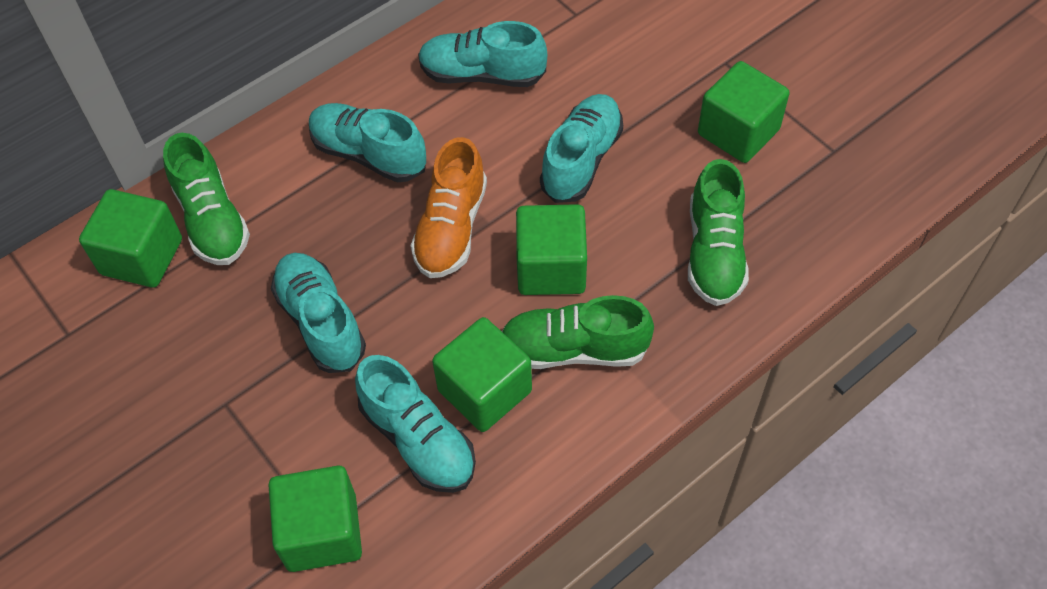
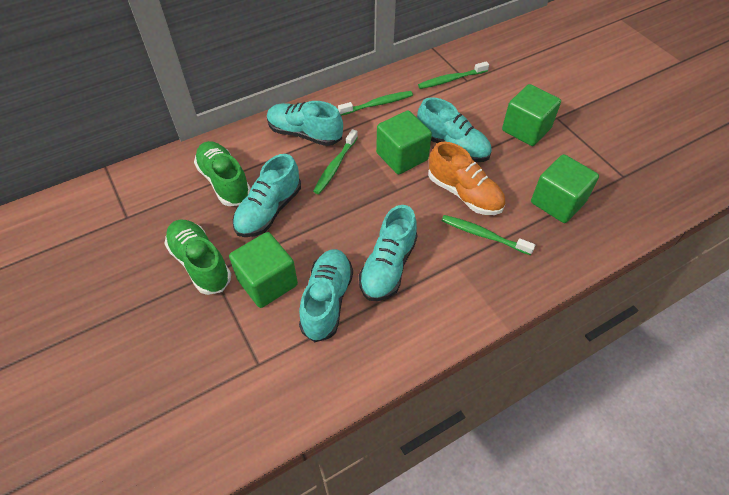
green cube: [79,189,182,288] [268,466,362,572] [432,317,532,432] [516,204,587,295] [698,61,790,163] = 5 -> [229,232,298,308] [376,111,432,174] [502,84,561,146] [531,154,599,223] = 4
green shoe: [163,133,250,265] [502,295,654,369] [688,159,749,306] = 3 -> [165,220,231,295] [194,141,251,206] = 2
green toothbrush: none = 0 -> [313,129,358,194] [338,91,413,116] [418,61,489,89] [441,215,535,255] = 4

